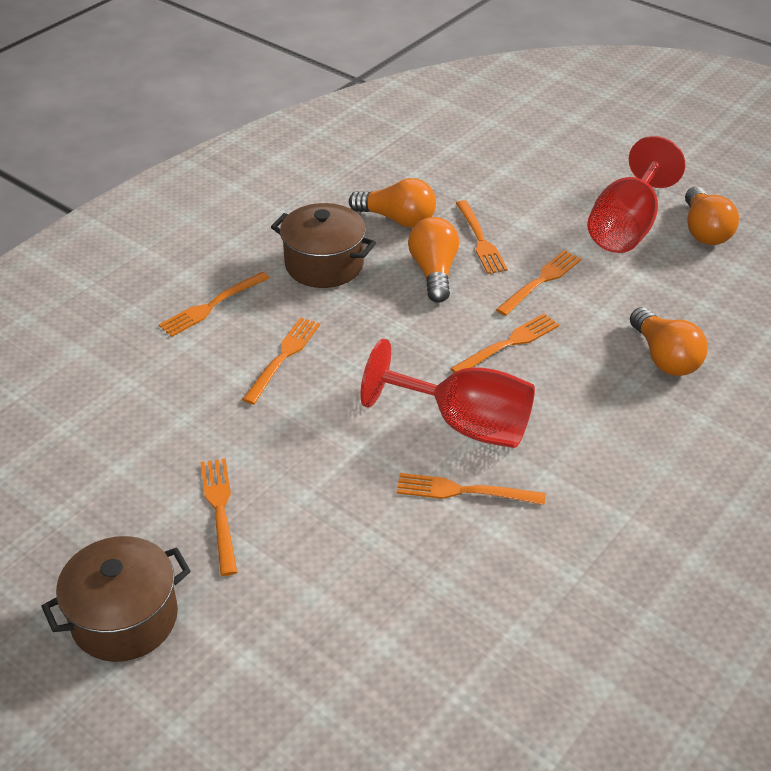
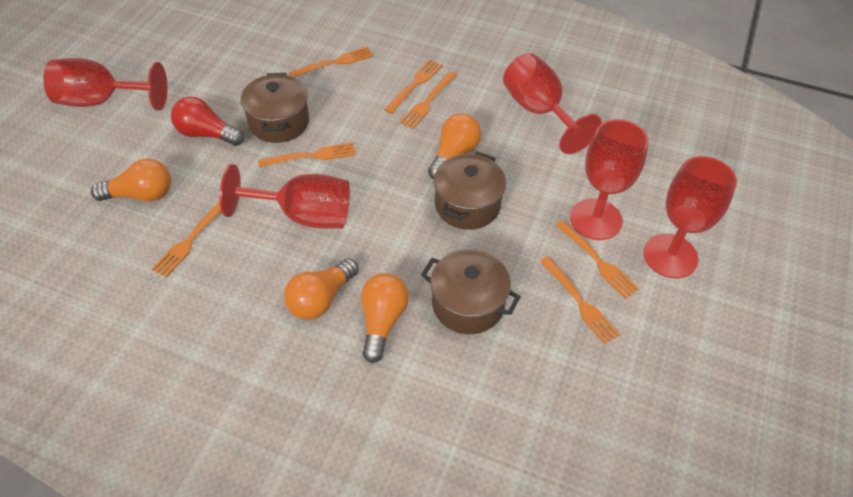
brown pot: [41,536,191,662] [271,203,376,288] = 2 -> [241,73,309,143] [421,249,521,334] [434,151,506,230] = 3
red goblet: [360,339,535,448] [587,136,685,253] = 2 -> [43,58,168,111] [220,164,350,229] [503,53,602,154] [570,119,649,240] [644,156,737,278] = 5
red light bulb: none = 0 -> [171,97,244,146] = 1

